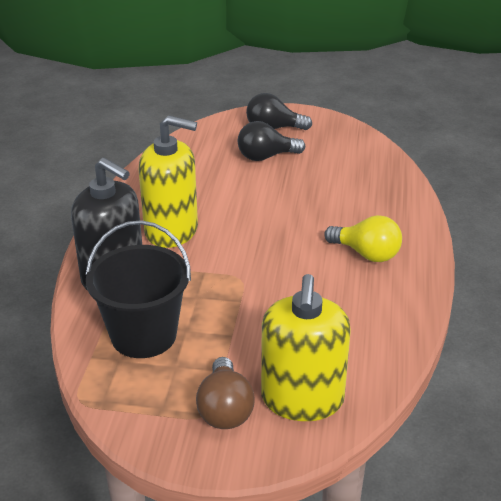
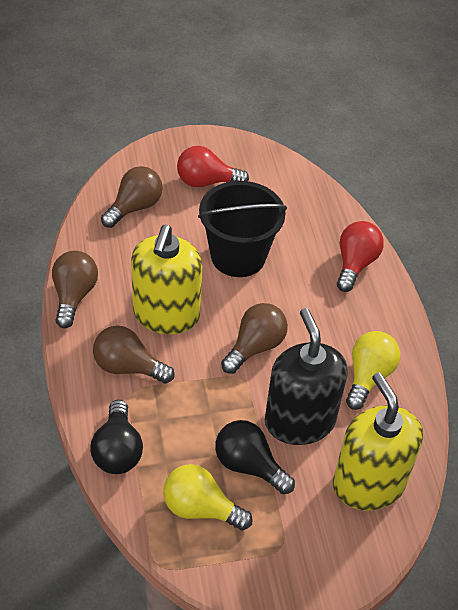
brown light bulb: [196,357,255,429] = 1 -> [52,251,98,328] [93,325,175,384] [101,166,163,228] [221,303,288,374] = 4
red light bulb: none = 0 -> [177,146,249,187] [337,221,384,292] = 2
yellow light bulb: [324,215,402,262] = 1 -> [163,464,253,530] [346,331,400,410] = 2

